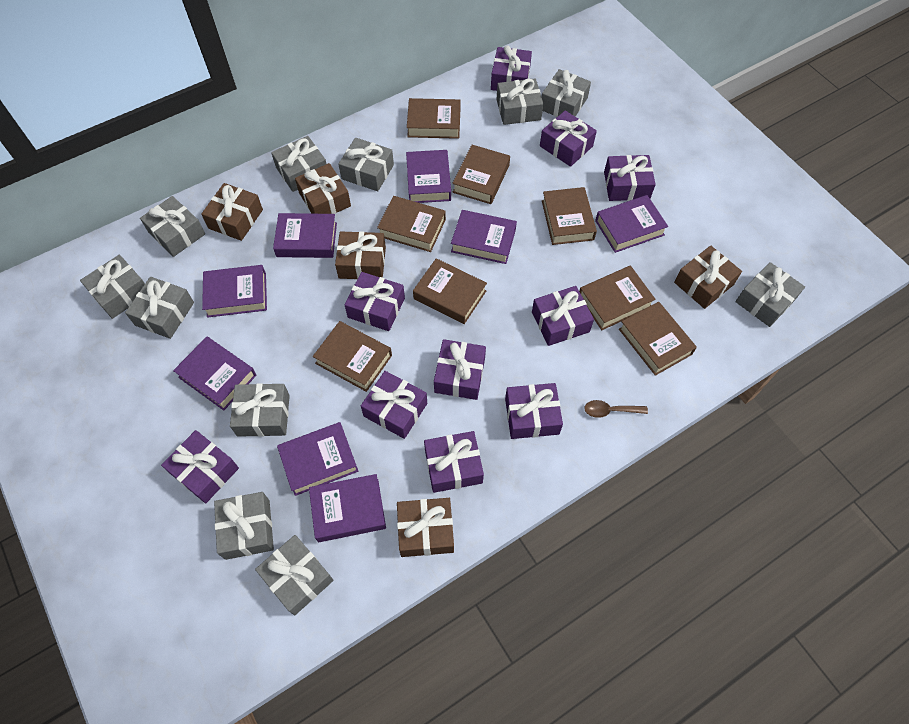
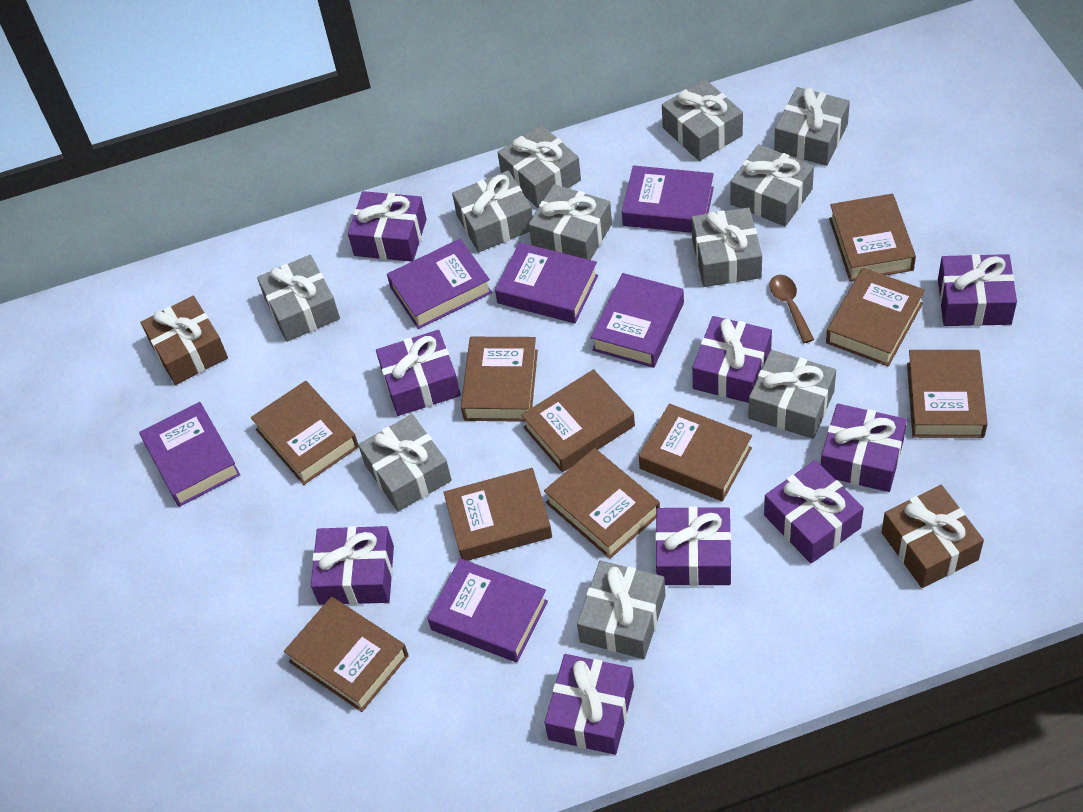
brown book: [313,321,392,392] [377,196,446,252] [407,98,461,139] [413,258,487,324] [452,145,510,204] [542,187,597,245] [579,265,655,330] [619,302,697,376] = 8 -> [251,381,359,485] [284,597,409,712] [444,468,552,561] [461,337,538,422] [521,369,635,472] [544,448,660,559] [639,403,752,501] [826,268,925,366] [829,194,916,281] [907,350,988,438] = 10
brown gift: [201,183,263,241] [295,163,351,214] [335,231,386,279] [397,498,454,557] [674,245,742,309] = 5 -> [141,296,228,385] [882,485,984,588] = 2
purple book: [173,337,256,410] [202,265,267,318] [273,213,337,258] [277,422,358,496] [309,474,386,542] [406,150,451,203] [451,210,517,264] [595,195,668,253] = 8 -> [139,402,240,507] [387,239,492,329] [427,558,548,662] [495,242,598,323] [591,273,684,368] [622,165,714,233] = 6
purple gift: [161,430,239,503] [345,272,405,331] [361,371,427,439] [424,431,484,493] [434,339,486,400] [491,45,532,91] [505,383,563,439] [532,286,594,346] [540,110,597,167] [604,155,656,201] = 10 -> [311,526,394,605] [348,191,426,262] [376,330,461,416] [545,654,634,755] [655,507,731,586] [692,316,772,403] [764,460,864,563] [821,404,907,492] [938,254,1017,326] = 9

